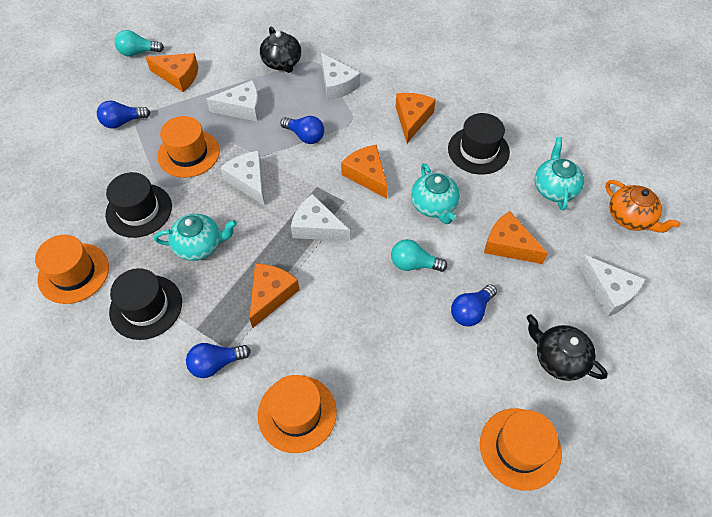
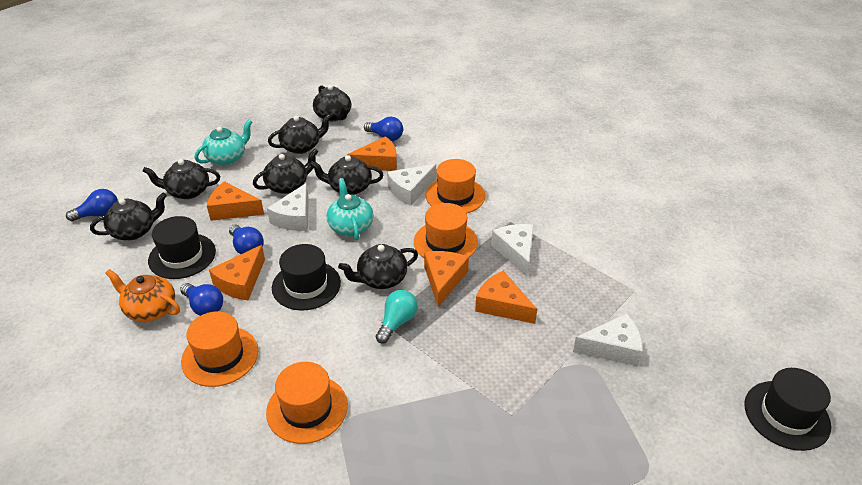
black teapot: [260,26,301,73] [526,314,608,381] = 2 -> [90,193,167,240] [143,159,220,199] [253,149,318,194] [268,114,332,154] [310,155,383,195] [313,85,351,121] [338,244,418,289] = 7
turquoise light bulb: [115,30,164,57] [391,239,448,272] = 2 -> [376,290,418,344] = 1
turquoise teapot: [154,214,237,261] [411,163,460,224] [535,137,584,211] = 3 -> [195,120,252,165] [327,178,374,240] = 2
white cheese: [206,80,260,121] [220,151,265,206] [291,194,350,241] [321,53,360,100] [579,255,645,317] = 5 -> [267,183,309,231] [387,164,436,206] [491,224,534,277] [573,313,643,366] = 4

